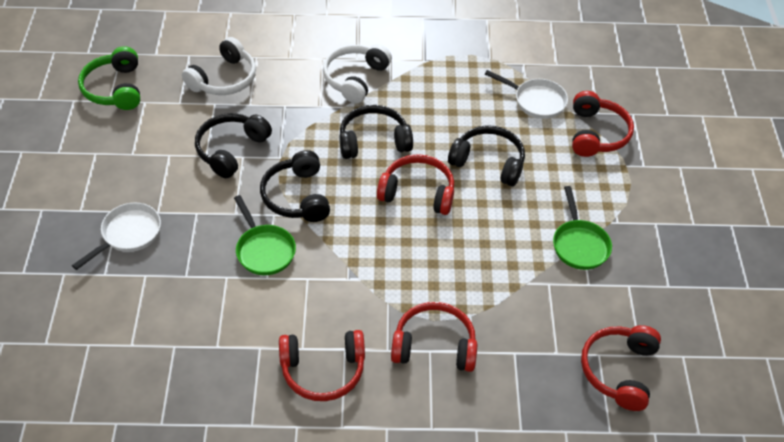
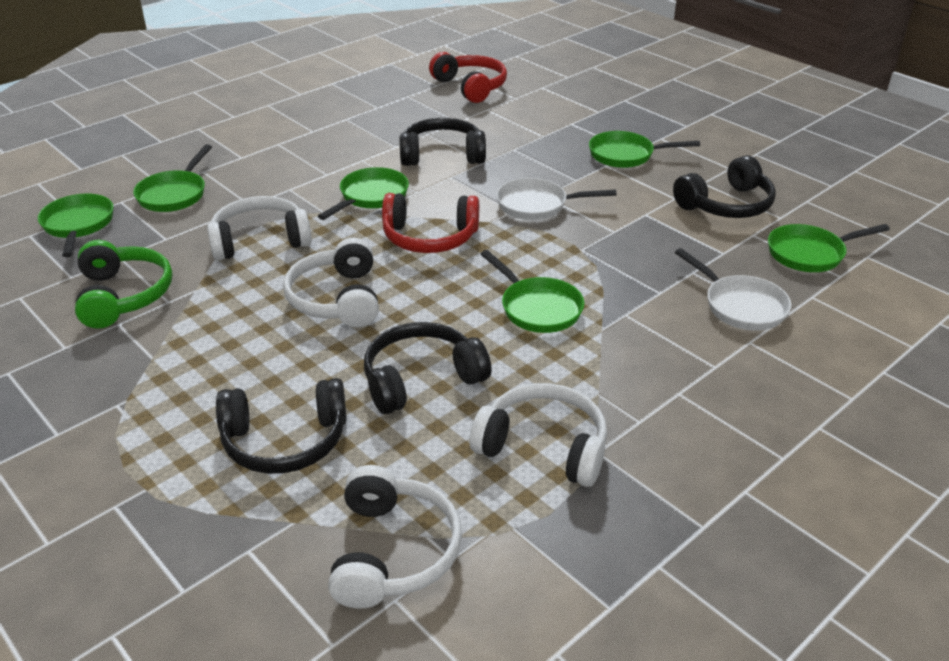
green pan: [234,195,296,275] [553,186,612,270] = 2 -> [38,194,113,257] [133,144,212,212] [318,167,409,220] [481,250,584,333] [589,131,700,168] [768,224,890,272] = 6
red headphones: [279,330,365,401] [377,154,454,215] [391,302,477,372] [572,91,634,157] [581,325,661,411] = 5 -> [382,193,479,253] [429,52,507,103] = 2
white headphones: [182,37,256,95] [323,44,392,103] = 2 -> [207,196,312,261] [283,238,379,327] [328,465,462,609] [470,383,607,487] = 4

